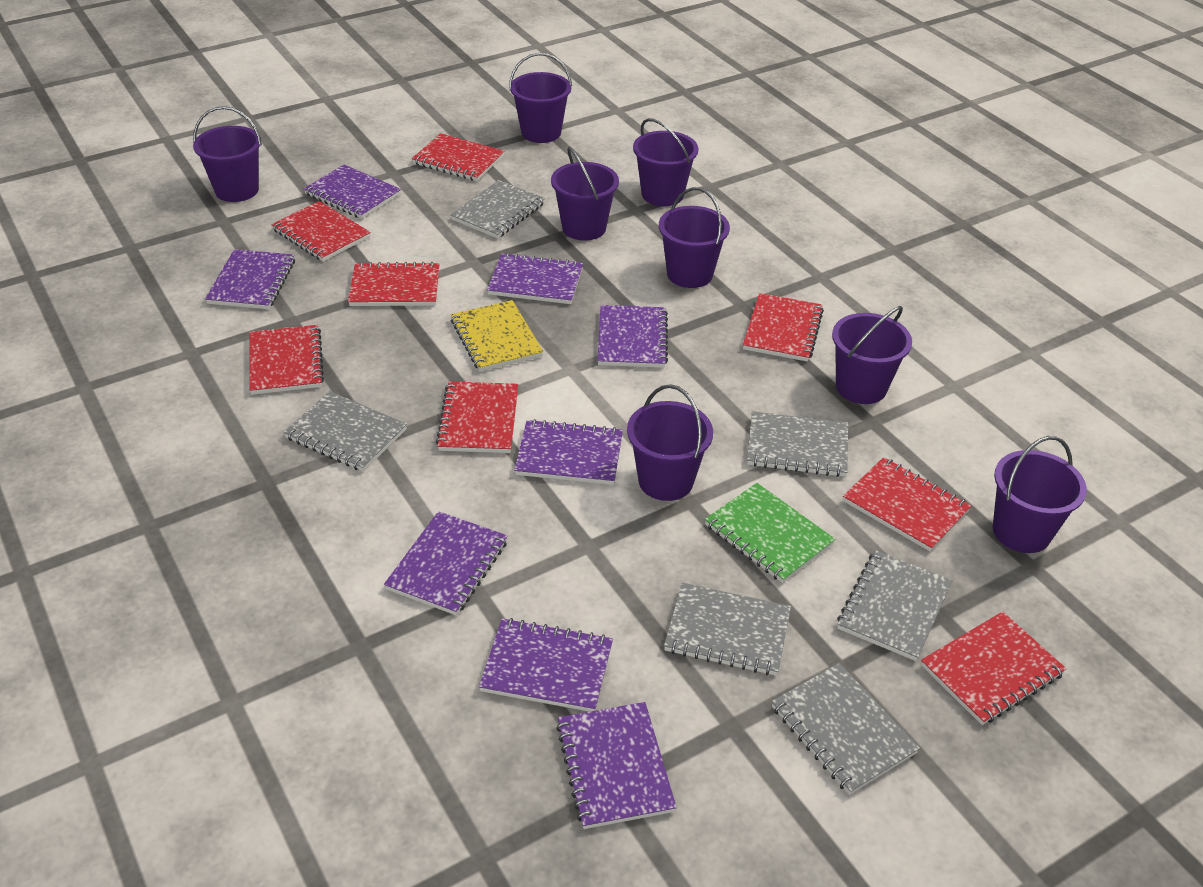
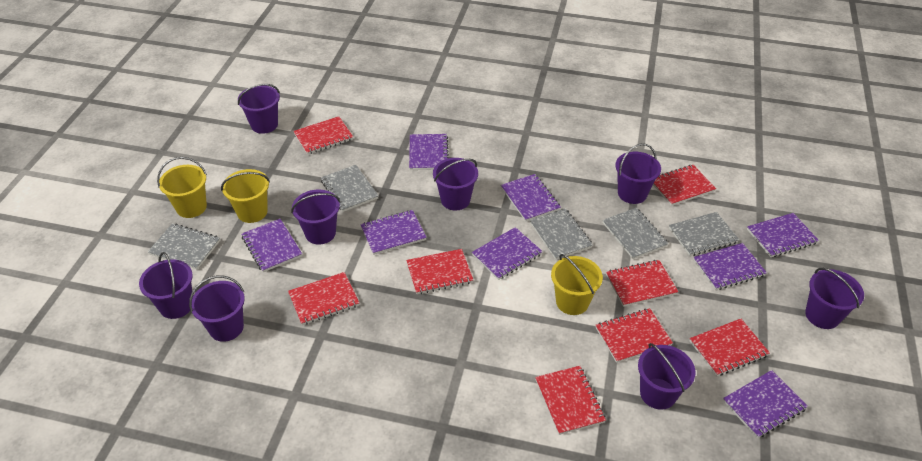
green notebook: [705,483,835,583] = 1 -> none = 0
grey notebook: [284,391,407,472] [451,180,545,239] [664,583,791,676] [747,411,848,477] [772,663,920,795] [837,550,952,661] = 6 -> [148,223,220,270] [321,165,379,212] [530,208,593,260] [603,208,669,259] [669,212,739,256] = 5
yellow bucket: none = 0 -> [157,157,207,218] [221,169,270,223] [551,254,603,315] = 3
yellow notebook: [451,300,543,372] = 1 -> none = 0

